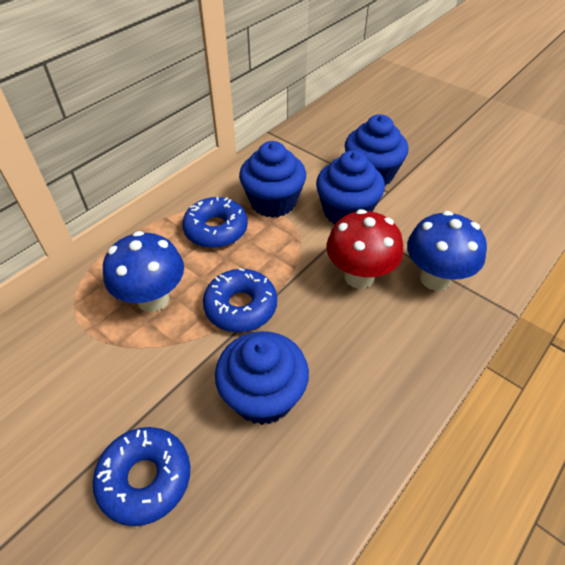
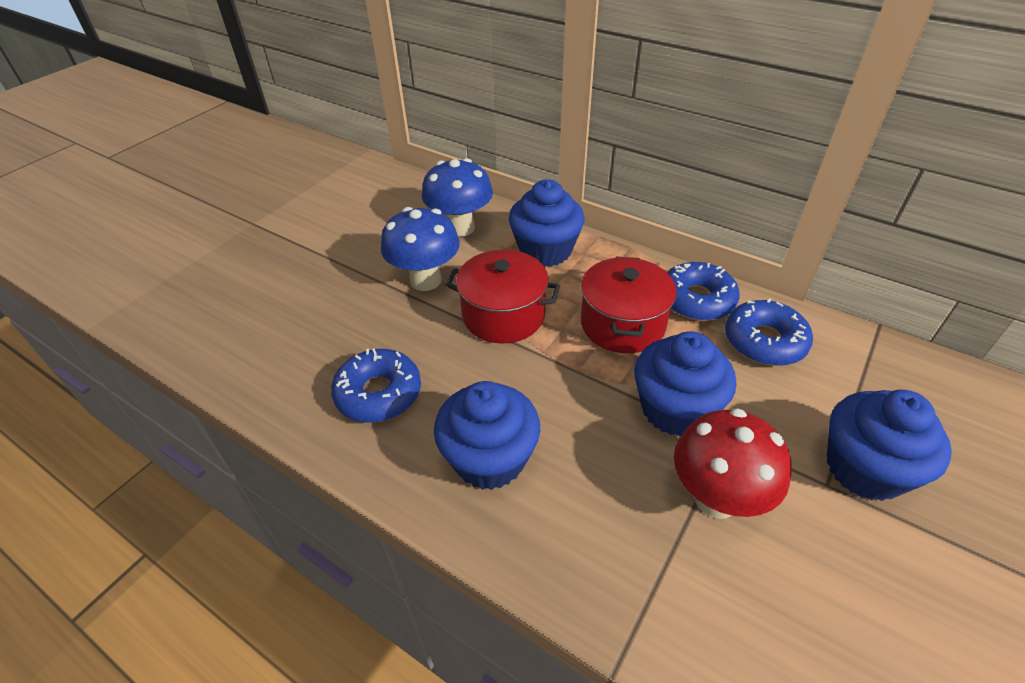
red pot: none = 0 -> [445,250,560,344] [581,257,677,353] = 2

